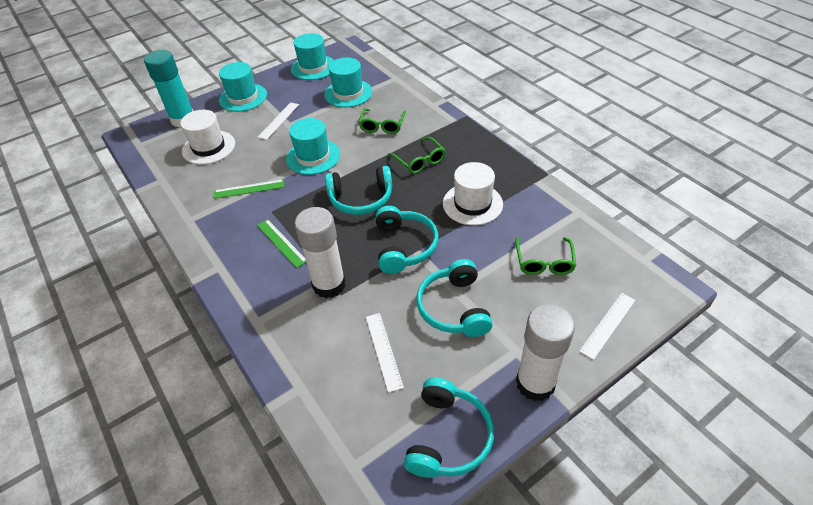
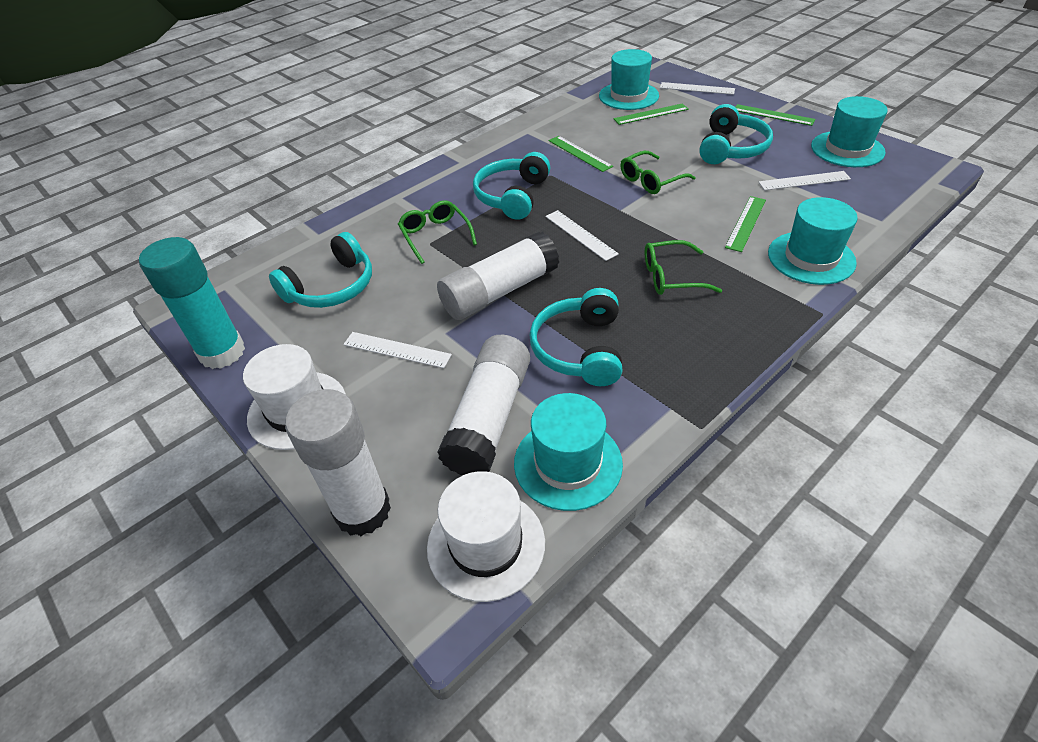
green ruler: [214,179,284,199] [257,219,306,268] = 2 -> [549,136,613,172] [614,103,689,125] [725,196,766,252] [735,104,815,126] = 4
white glue stick: [295,207,346,298] [516,304,575,401] = 2 -> [285,389,391,536] [437,231,559,320] [437,335,530,475] = 3
white ruler: [258,102,299,140] [366,313,404,393] [579,293,635,360] = 3 -> [343,332,452,368] [545,210,619,261] [660,82,735,95] [759,171,851,190] = 4

